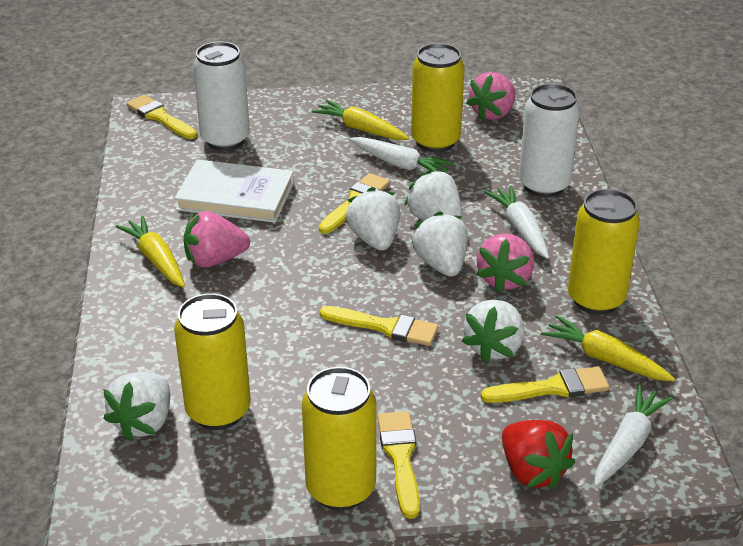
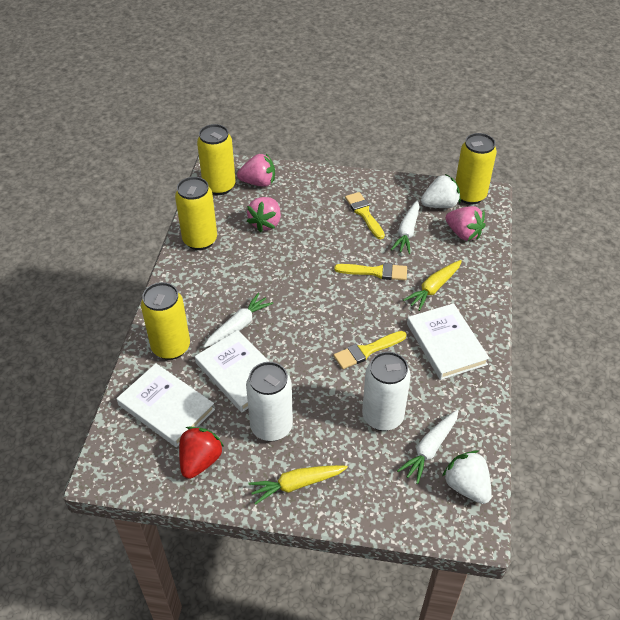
white book: [174,159,294,223] = 1 -> [117,363,215,447] [195,330,269,412] [407,303,490,380] = 3
white strawberry: [103,372,170,441] [346,187,400,251] [404,169,463,221] [412,211,468,277] [462,300,524,363] = 5 -> [421,174,461,208] [442,450,492,504] = 2
yellow brush: [126,95,197,139] [319,173,390,234] [320,306,438,346] [378,411,420,519] [481,367,609,403] = 5 -> [334,263,407,280] [334,331,407,369] [345,192,385,239] = 3
yellow carrot: [116,216,185,288] [312,100,409,140] [541,315,675,381] = 3 -> [248,465,348,505] [403,260,462,311] = 2

